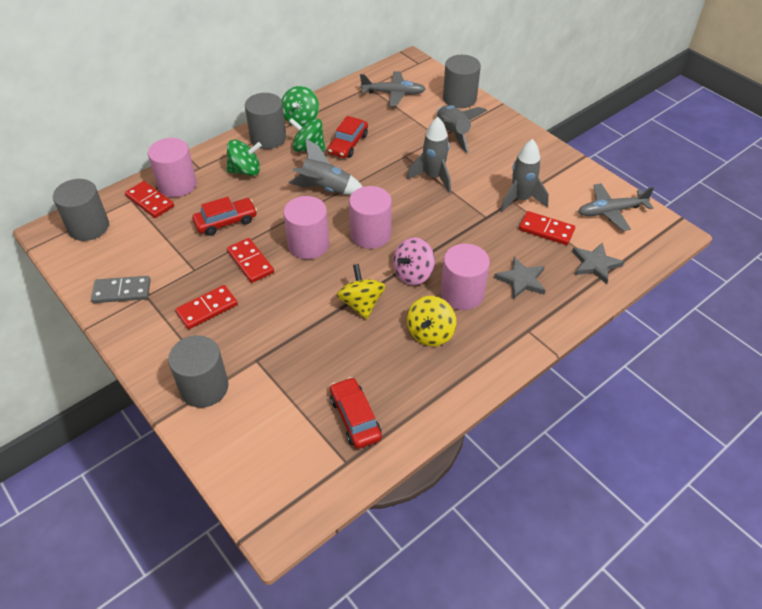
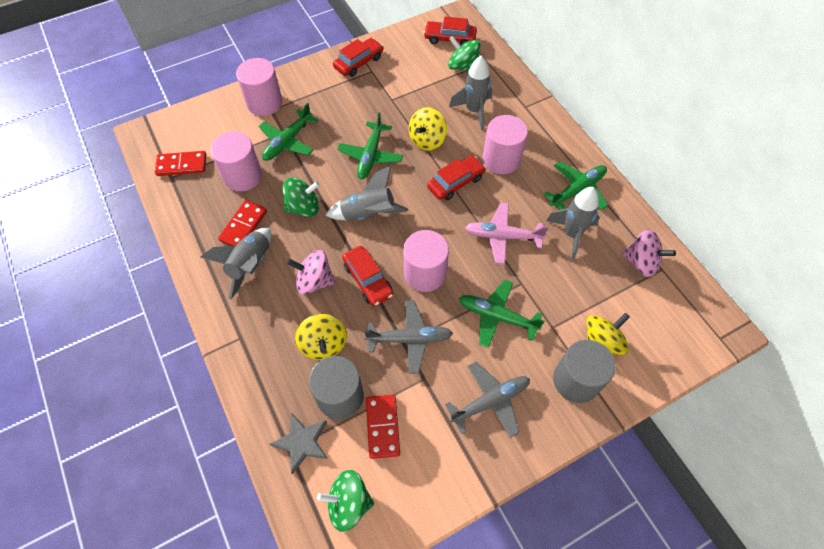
green plane: none = 0 -> [259,103,318,161] [337,112,403,179] [459,280,544,348] [544,162,608,210] = 4
grey cylinder: [53,179,109,241] [168,335,229,408] [245,93,286,149] [443,55,481,108] = 4 -> [309,356,364,419] [553,340,616,403] = 2
grey domino: [91,276,151,303] = 1 -> none = 0
grey star: [494,257,546,299] [572,242,624,284] = 2 -> [270,412,328,475] = 1
pink plane: none = 0 -> [465,203,549,264] = 1
pink spinning top: [393,237,435,285] = 1 -> [287,250,335,295] [622,229,676,277] = 2
red car: [192,197,257,236] [328,116,368,158] [330,377,382,449] = 3 -> [333,38,383,77] [342,246,393,306] [423,16,477,45] [427,156,486,200] = 4
red domino: [125,181,174,218] [175,285,238,329] [227,238,274,283] [519,211,575,245] = 4 -> [155,151,206,176] [218,200,267,246] [366,395,400,459] = 3
yellow spinning top: [337,264,385,320] [407,296,456,346] = 2 -> [295,314,347,360] [409,107,447,151] [587,313,630,355] = 3

